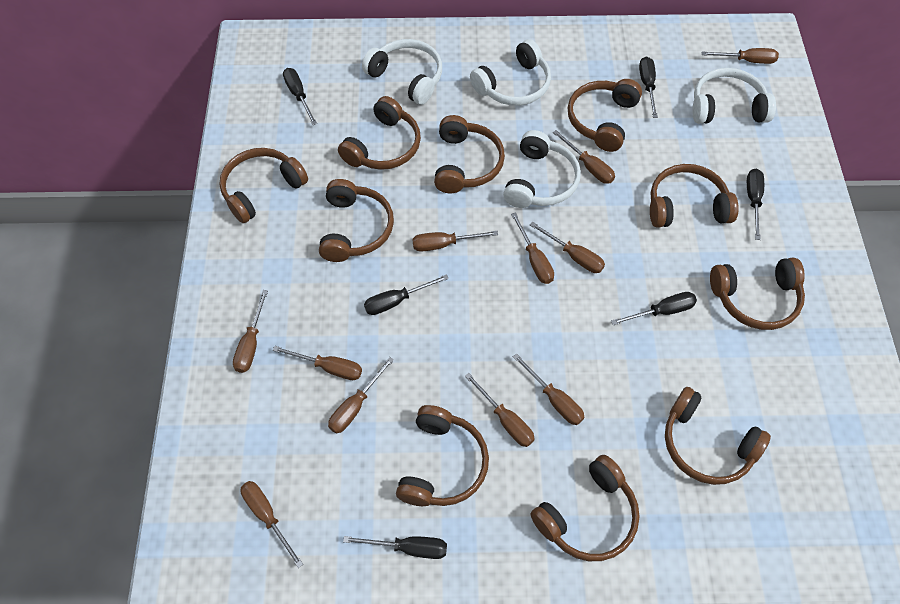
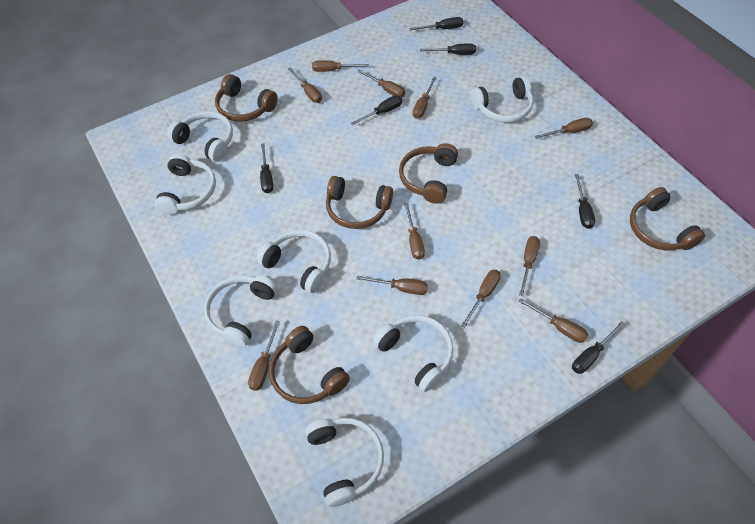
brown headphones: [220,148,308,223] [319,179,394,262] [338,96,421,170] [396,405,489,506] [434,115,505,193] [531,455,640,561] [568,79,642,152] [650,164,739,228] [665,387,771,485] [710,258,805,330] = 10 -> [215,74,278,122] [269,326,350,404] [326,176,393,229] [399,143,458,204] [630,187,705,251] = 5
white headphones: [362,39,442,105] [470,40,551,106] [503,130,581,208] [692,68,776,124] = 4 -> [154,154,216,215] [167,111,233,162] [204,275,277,347] [257,230,331,293] [305,418,384,507] [373,315,453,392] [471,76,533,123] = 7

